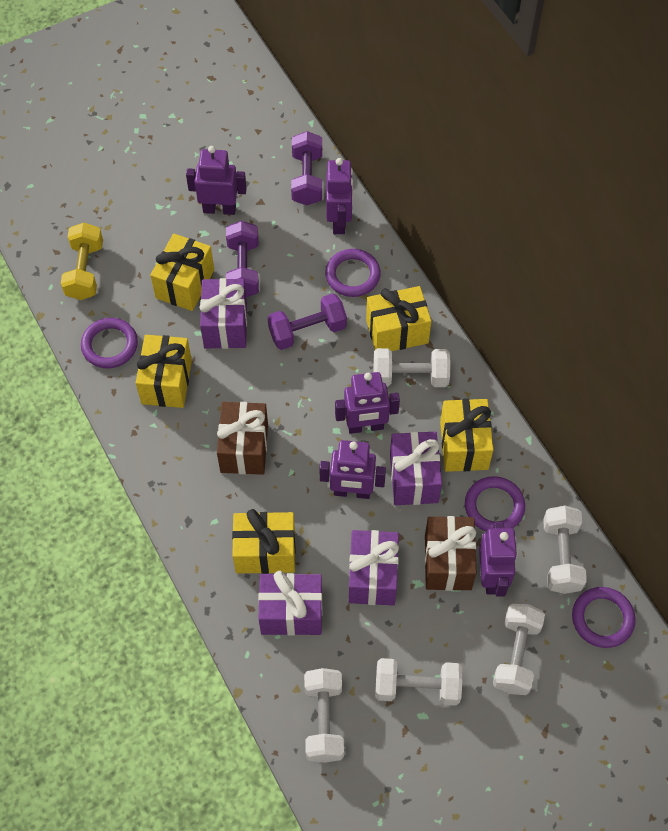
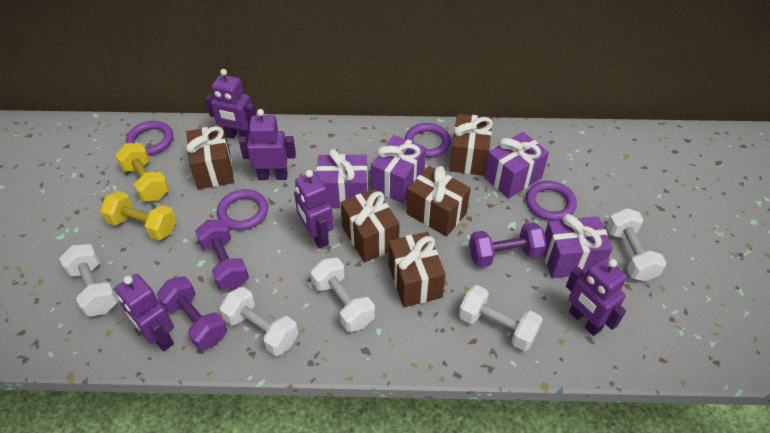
brown gift: [217,402,268,475] [425,516,476,591] = 2 -> [186,125,234,189] [340,188,400,262] [389,232,446,307] [406,166,471,236] [450,114,493,176] = 5
yellow dumbbell: [61,223,103,300] = 1 -> [100,191,176,240] [115,143,169,201] = 2
yellow gift: [136,335,192,408] [150,234,214,311] [232,509,296,574] [366,286,431,351] [440,399,493,472] = 5 -> none = 0

